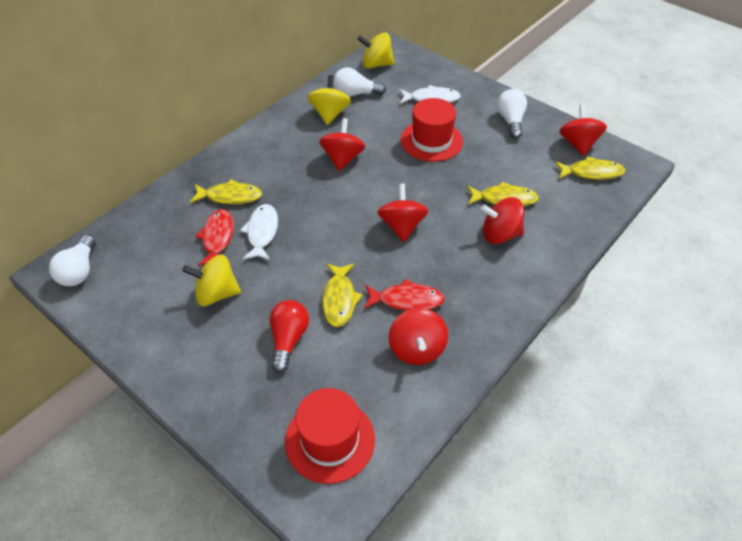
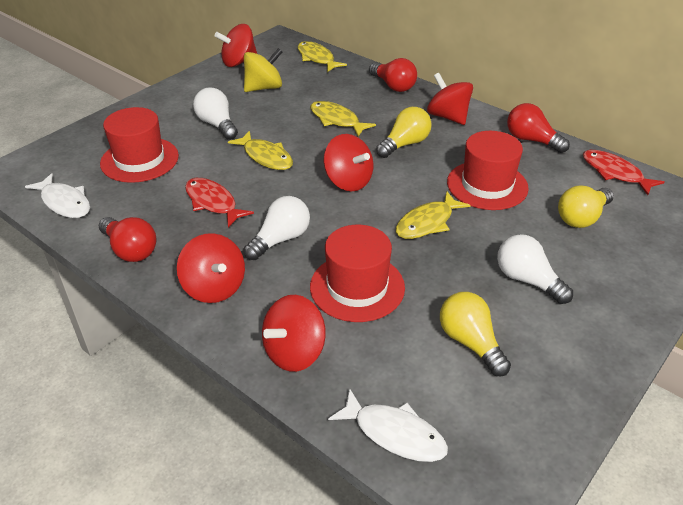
red hat: [285,388,375,484] [401,98,463,162] = 2 -> [100,107,179,183] [310,225,405,322] [447,131,529,210] = 3
red light bulb: [269,300,309,373] = 1 -> [99,217,156,262] [369,58,417,92] [507,103,570,153] = 3
yellow light bulb: none = 0 -> [376,107,432,158] [440,292,511,376] [558,186,614,228] = 3
yellow spinning top: [182,254,241,306] [308,75,351,125] [358,32,394,69] = 3 -> [244,48,282,92] = 1

